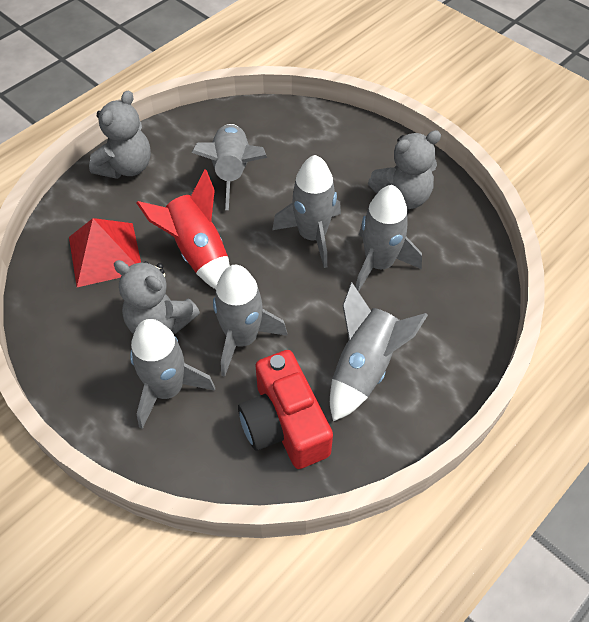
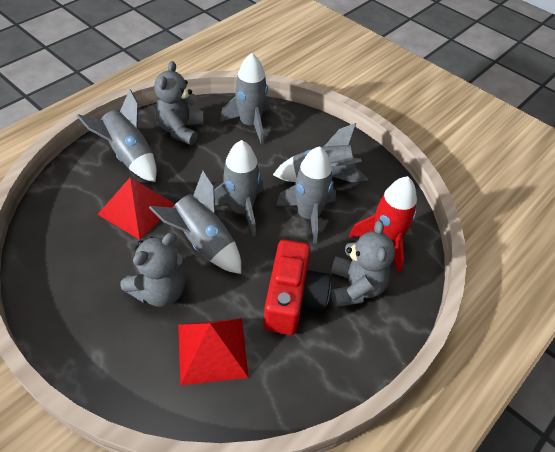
red pyramid: [69,218,141,287] = 1 -> [97,177,175,240] [178,318,249,386] = 2

